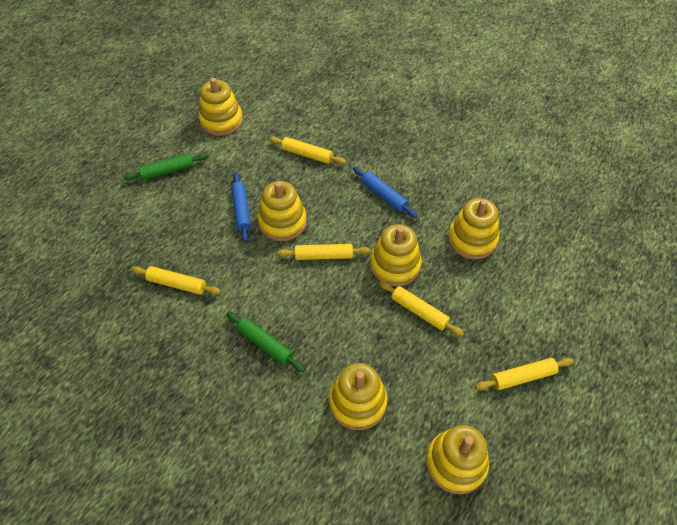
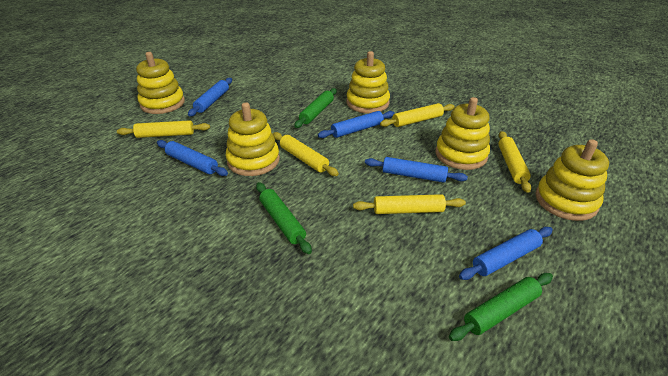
blue rolling pin: [231,172,251,243] [353,167,418,218] = 2 -> [157,140,228,176] [188,78,232,117] [318,111,395,138] [365,157,468,183] [459,227,553,280] = 5
green rolling pin: [123,153,208,181] [226,312,305,372] = 2 -> [256,182,312,254] [294,88,337,128] [449,273,553,341] = 3
yellow stacking toy: [199,78,243,136] [258,181,307,241] [329,363,388,430] [370,224,422,286] [426,425,489,494] [448,198,499,259] = 6 -> [136,52,185,114] [225,102,280,176] [346,51,390,113] [435,97,490,170] [535,139,609,221] = 5

